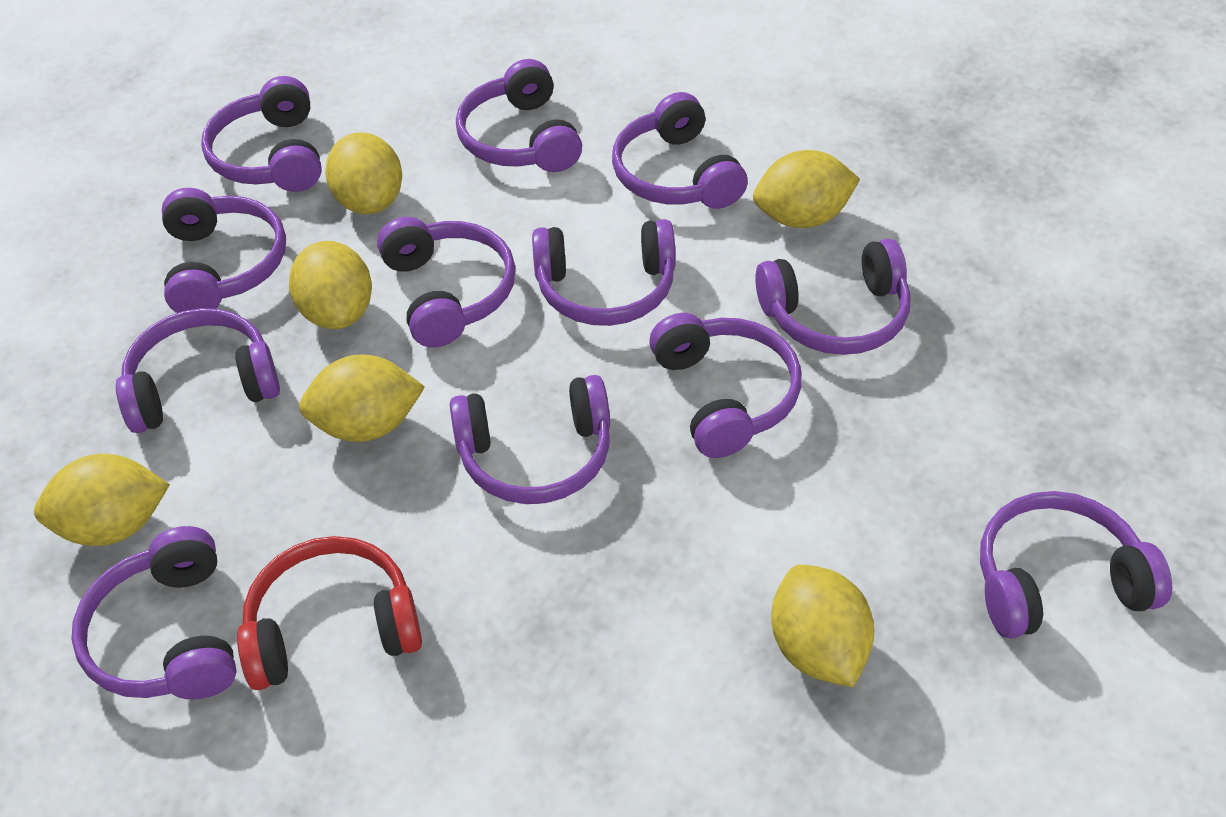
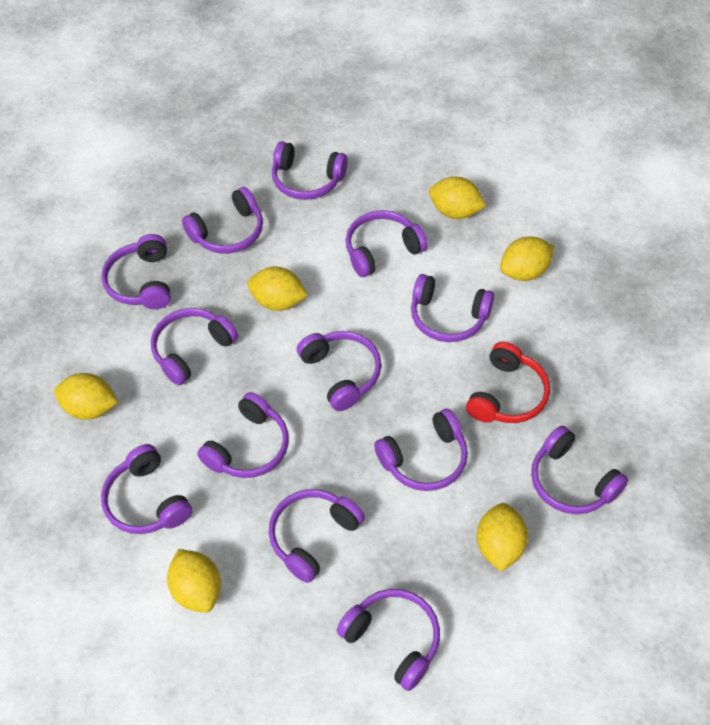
purple headphones: [71,526,237,699] [116,308,280,433] [162,188,286,313] [201,76,322,192] [377,217,516,347] [450,375,610,504] [456,59,582,172] [532,219,676,326] [612,92,748,209] [649,313,802,458] [755,239,911,355] [980,491,1172,639] = 12 -> [101,234,171,309] [101,444,192,534] [151,308,238,385] [182,187,263,254] [197,392,289,478] [269,489,365,583] [272,141,348,200] [297,331,381,411] [337,589,440,691] [346,210,428,277] [374,409,468,491] [411,274,494,342] [531,426,628,514] = 13

